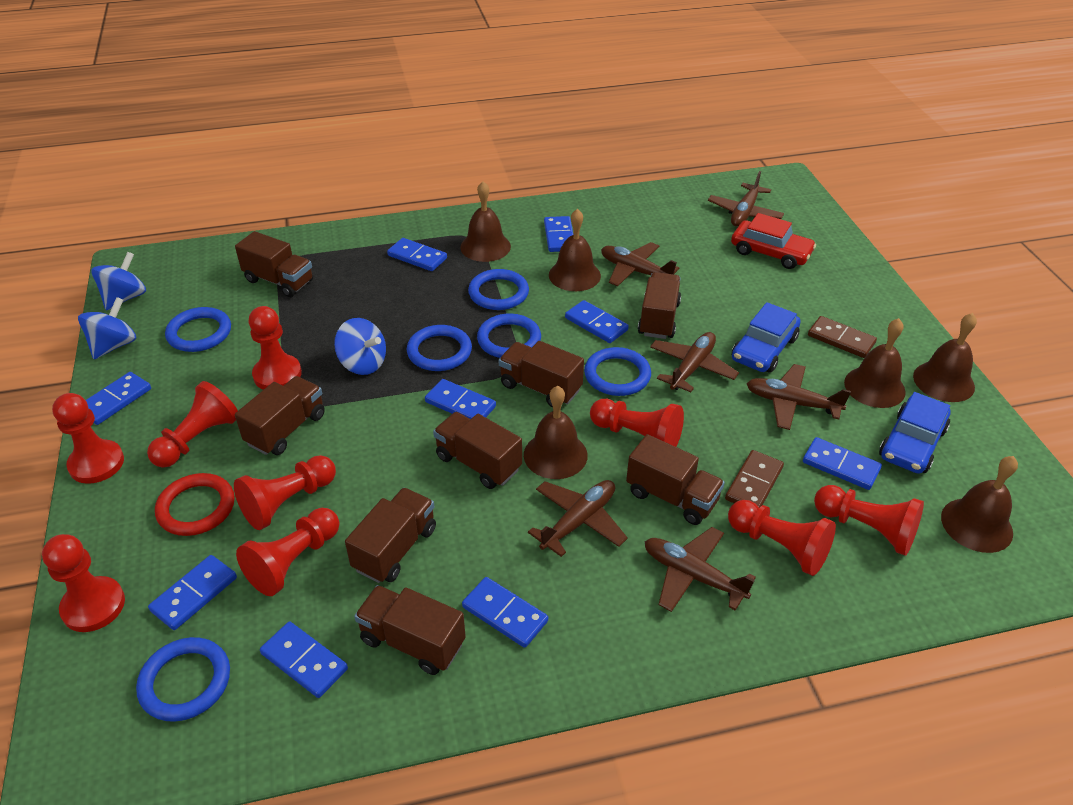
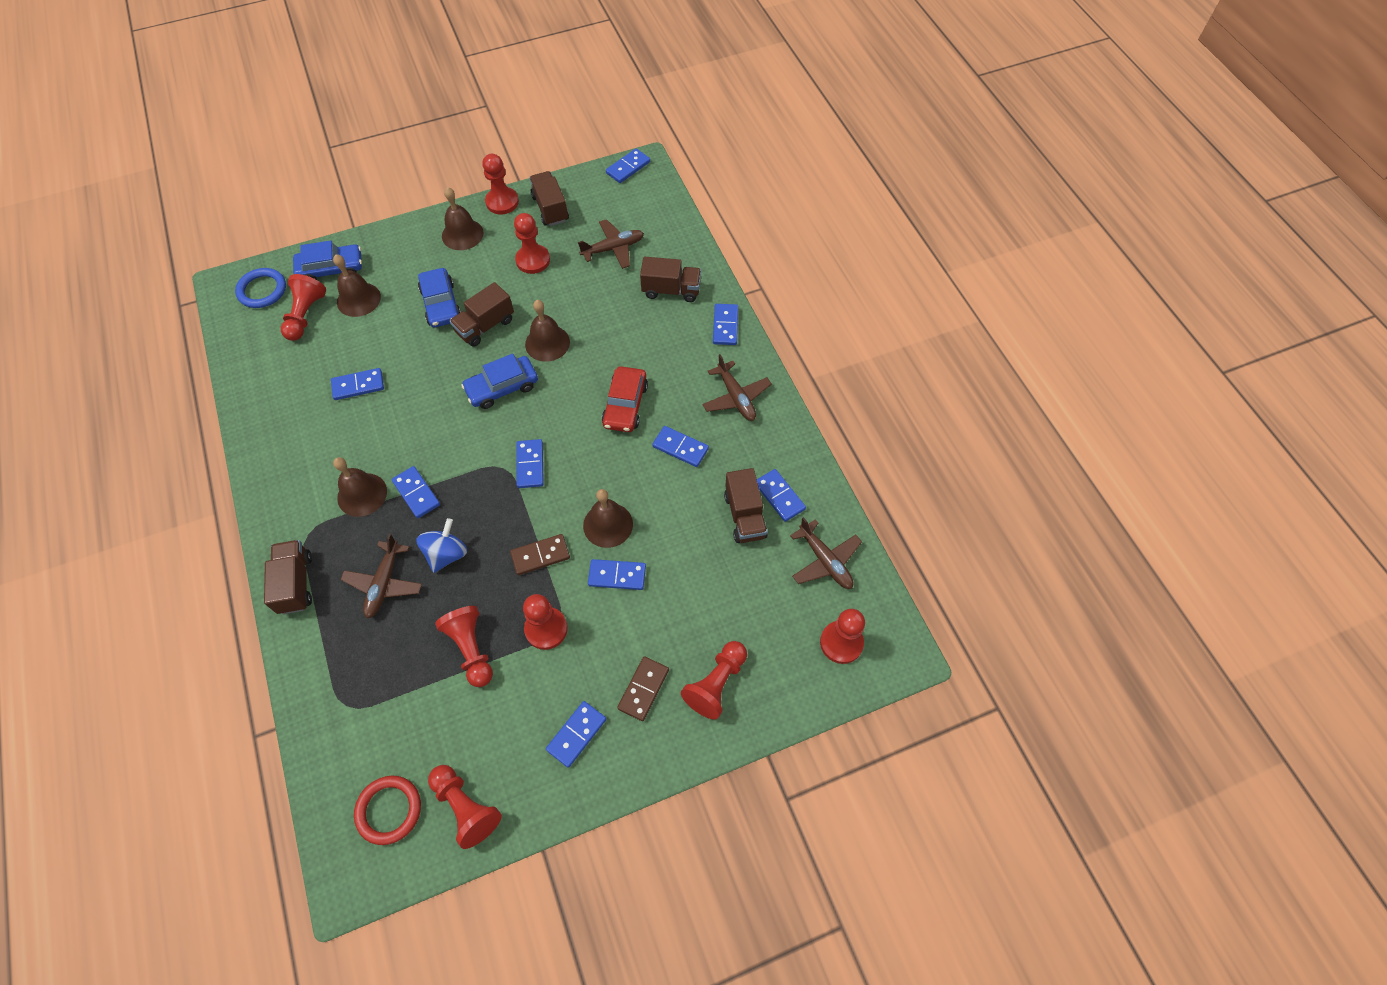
blue car: [732,302,801,373] [879,392,951,474] = 2 -> [293,240,362,280] [418,268,461,327] [461,354,538,409] = 3
blue ring: [136,637,230,722] [165,307,231,352] [407,325,472,371] [468,269,529,310] [477,313,541,358] [584,347,651,396] = 6 -> [235,268,286,308] = 1
blue spinning top: [78,297,136,359] [91,252,146,310] [334,318,386,375] = 3 -> [416,518,467,573] = 1
brown bell: [461,181,511,262] [524,386,588,479] [549,209,601,291] [844,318,906,408] [913,313,977,402] [941,456,1018,553] = 6 -> [333,254,381,317] [333,457,387,517] [442,187,484,250] [525,300,570,362] [583,489,633,548] = 5
brown plane: [528,480,628,557] [601,242,679,286] [644,527,756,612] [650,332,739,392] [708,171,784,226] [746,364,851,430] = 6 -> [340,534,422,618] [578,219,644,269] [702,354,771,421] [790,517,862,589] = 4
brown truck: [235,231,313,297] [235,376,325,455] [345,488,436,583] [354,585,466,675] [433,412,522,489] [499,341,584,407] [626,434,725,525] [638,272,681,339] = 8 -> [264,540,312,614] [450,282,514,347] [529,171,569,226] [640,257,701,302] [724,468,768,543] = 5
red pawn: [42,534,125,632] [52,393,124,484] [147,381,238,468] [234,455,336,530] [236,508,340,596] [249,306,302,390] [590,399,684,447] [728,500,836,576] [814,485,924,556] = 9 -> [281,274,326,341] [428,765,502,849] [435,606,493,687] [482,154,519,214] [514,213,550,274] [523,594,568,650] [681,641,747,720] [820,609,865,664] = 8

